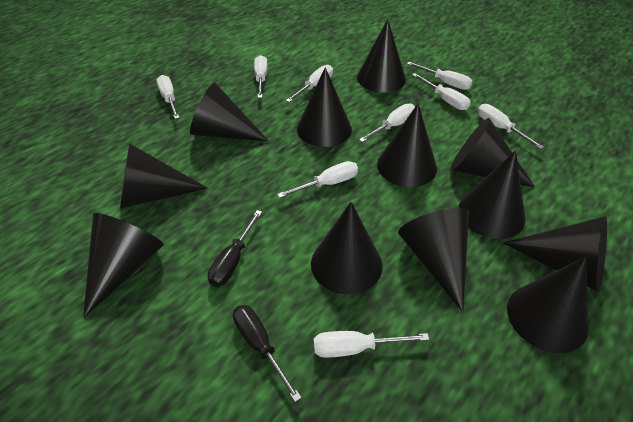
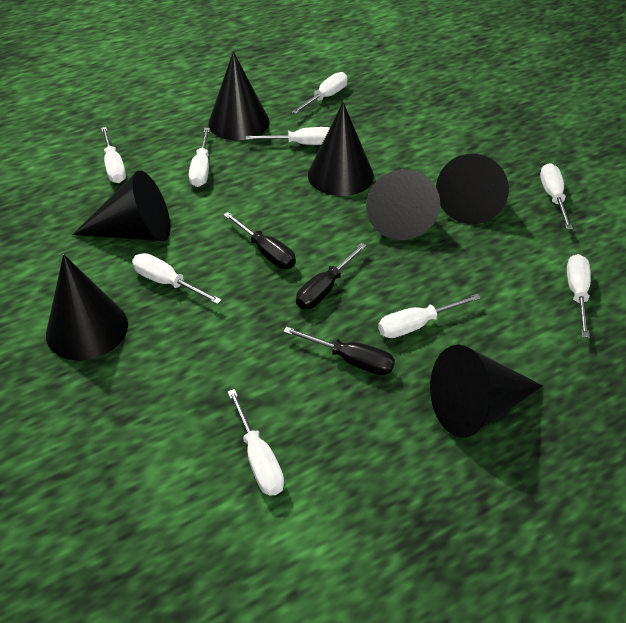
black cone: [83,213,164,318] [120,143,208,209] [190,82,268,141] [297,67,352,147] [311,202,382,294] [357,19,406,92] [377,104,437,187] [398,208,469,312] [451,118,535,188] [458,150,526,239] [504,216,607,292] [507,257,589,353] = 12 -> [46,254,128,360] [72,171,171,241] [208,51,270,141] [308,102,374,196] [366,169,440,240] [430,345,543,438] [436,154,509,224] = 7
black screwdriver: [208,210,262,287] [233,305,302,402] = 2 -> [223,212,296,269] [283,327,395,375] [296,243,367,309] = 3

